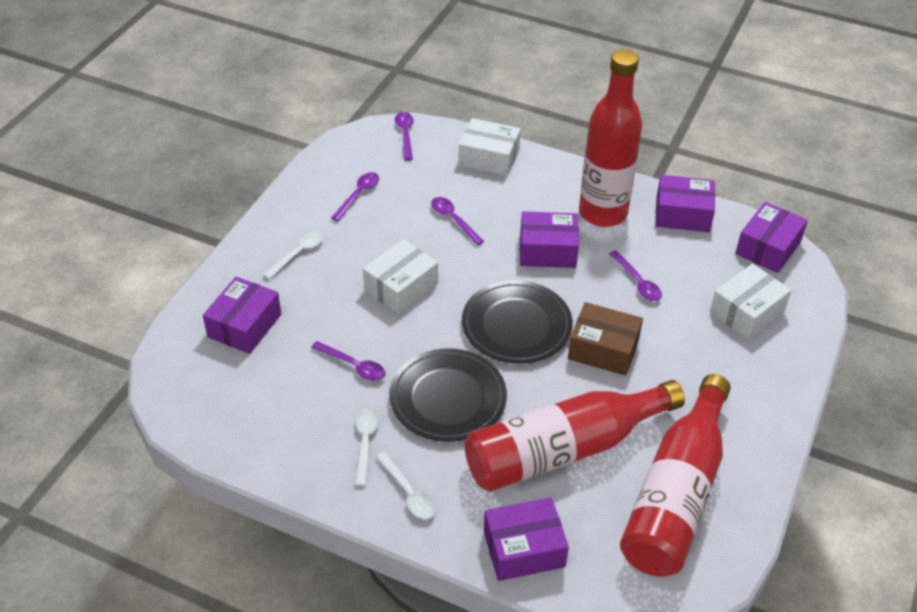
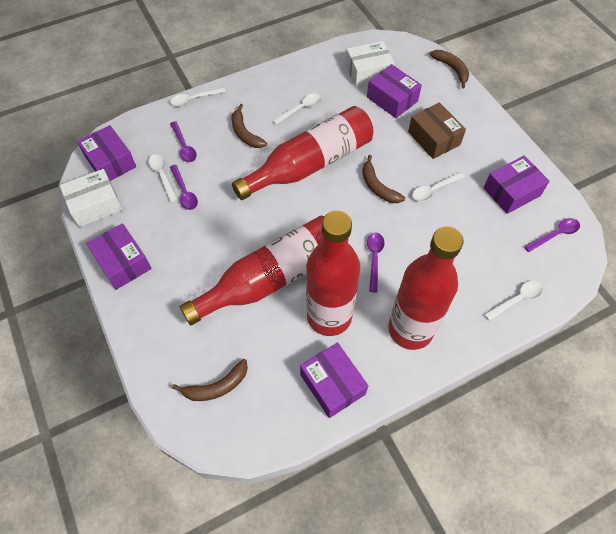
black plate: [389,348,507,442] [462,280,573,364] = 2 -> none = 0
brown banana: none = 0 -> [172,359,248,401] [232,104,267,148] [362,155,405,203] [430,50,469,89] = 4
purple spoon: [311,341,385,381] [331,172,379,221] [395,112,414,161] [431,197,484,245] [609,250,662,301] = 5 -> [170,121,197,162] [170,164,198,210] [367,232,385,292] [524,218,580,252] = 4
red bottle: [465,380,685,492] [579,49,642,227] [620,374,731,577] = 3 -> [180,216,324,326] [232,106,373,200] [306,210,360,336] [388,226,463,350] = 4
white box: [363,239,438,314] [458,118,521,176] [710,264,792,340] = 3 -> [60,169,122,227] [345,41,395,87] = 2
white spoon: [263,230,324,279] [355,408,380,486] [376,452,436,519] = 3 -> [148,154,177,202] [171,87,226,106] [272,94,321,124] [412,172,465,201] [484,281,543,321] = 5

